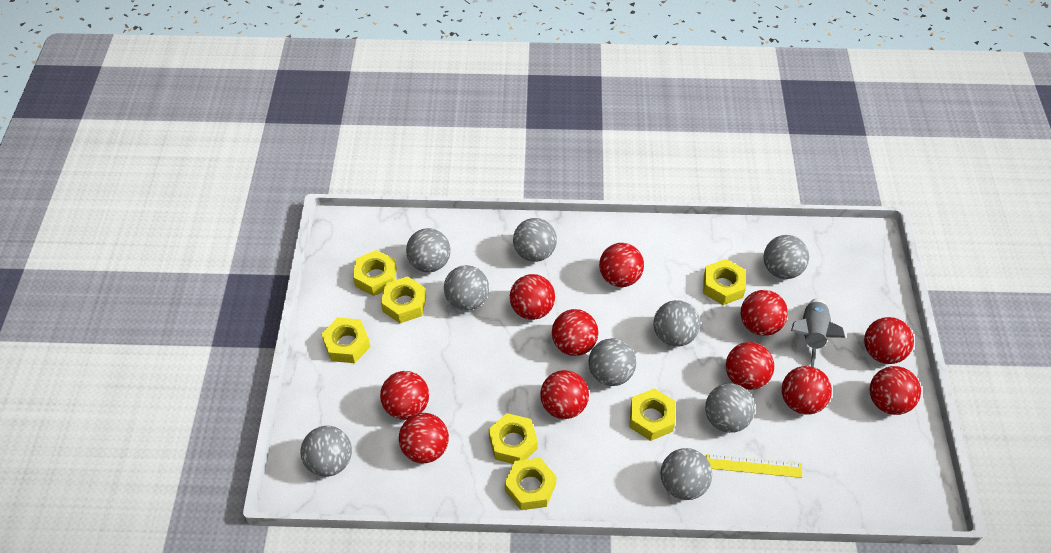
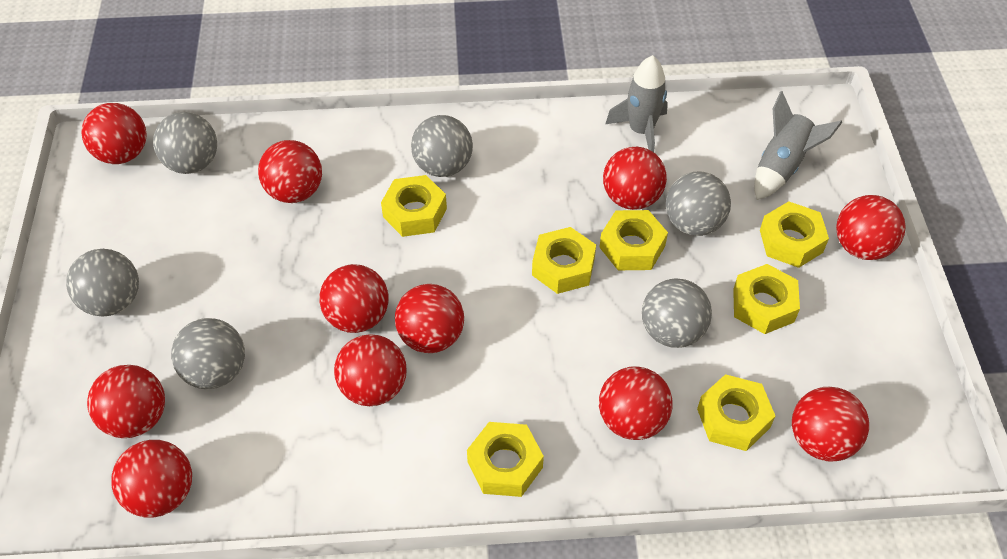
grey ball: [301,426,352,477] [406,228,450,272] [444,265,489,311] [513,218,557,262] [589,338,636,386] [654,300,700,347] [661,448,712,500] [705,383,755,433] [763,235,809,279] = 9 -> [66,249,139,316] [153,112,217,174] [171,318,245,389] [411,115,473,177] [642,278,712,348] [666,172,731,236] = 6
grey rocket: [791,298,845,367] = 1 -> [606,55,668,152] [754,91,842,200] = 2
yellow ruler: [706,454,802,478] = 1 -> none = 0

